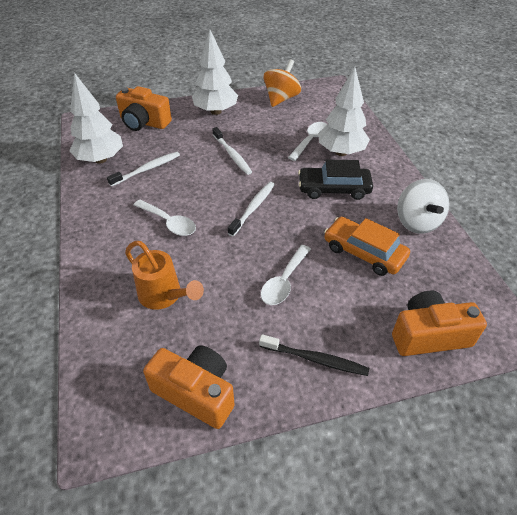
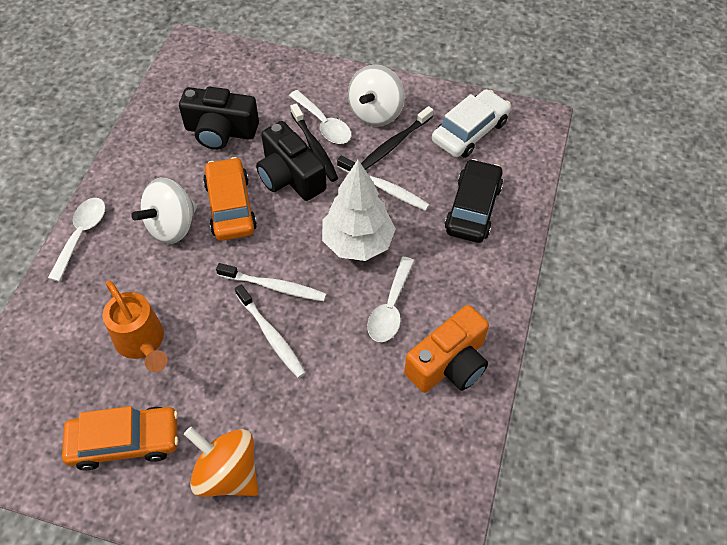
black camera: none = 0 -> [179,87,259,150] [256,121,327,201] = 2
black toothbrush: [259,334,369,376] = 1 -> [290,103,338,182] [361,106,434,170] = 2
orange camera: [116,86,172,131] [143,345,235,429] [392,291,487,356] = 3 -> [404,305,489,393] = 1
orange car: [324,217,410,276] = 1 -> [62,406,179,471] [203,157,257,241] = 2
white car: none = 0 -> [432,89,511,158] = 1
white spinning top: [397,179,450,234] = 1 -> [131,178,197,244] [348,65,405,126] = 2
white tree: [69,73,123,164] [192,30,238,115] [319,67,370,156] = 3 -> [322,160,396,261] = 1

